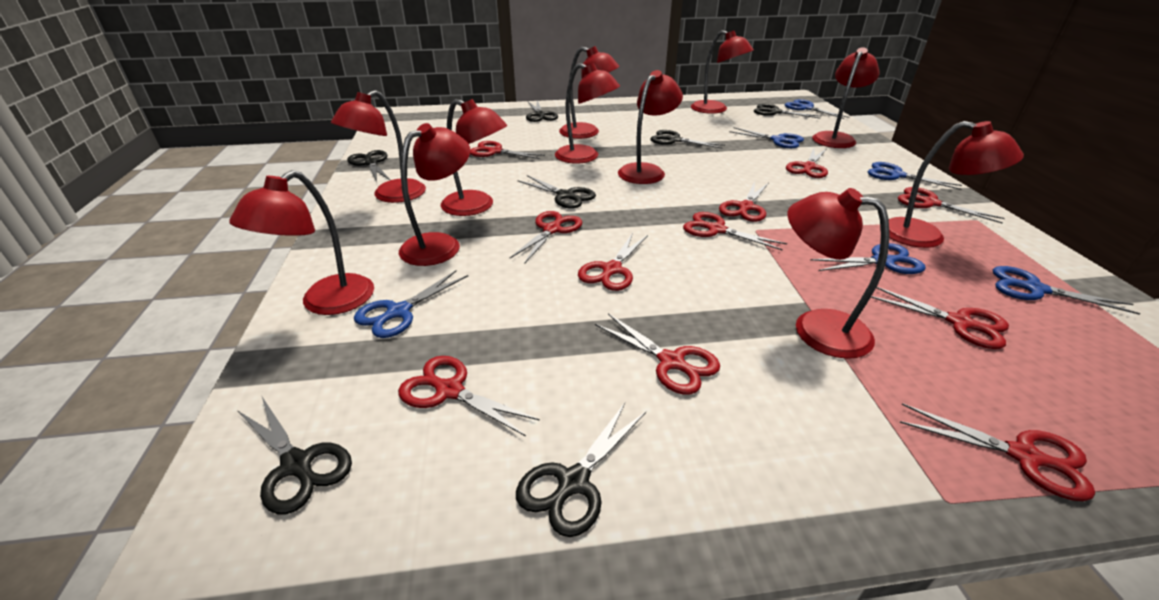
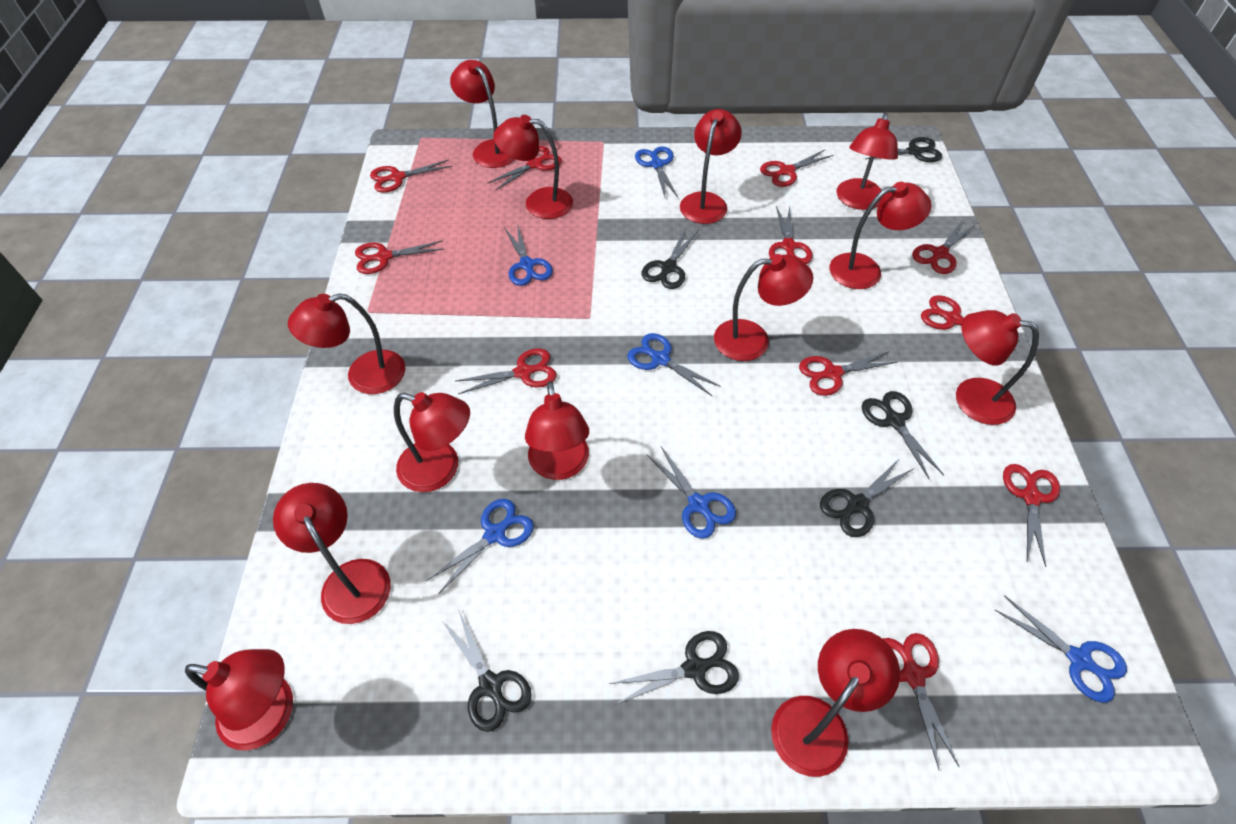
black scissors: [237,397,352,514] [347,150,390,182] [516,403,646,537] [517,175,596,209] [526,100,558,122] [650,130,725,149] [754,104,821,119] = 7 -> [442,609,532,732] [609,631,739,705] [641,229,698,289] [820,458,913,537] [862,391,944,480] [865,137,942,162] = 6
red lamp: [229,170,374,315] [331,90,426,203] [399,123,470,266] [441,99,507,216] [555,63,620,164] [559,46,619,139] [618,70,683,184] [691,30,754,114] [787,188,890,359] [812,47,880,148] [889,121,1024,248] = 11 -> [185,649,293,751] [273,483,391,624] [288,293,405,394] [394,392,470,492] [450,60,515,168] [493,115,573,219] [525,381,589,480] [680,109,742,224] [714,254,813,361] [771,629,900,777] [830,182,931,289] [837,113,898,210] [956,310,1039,425] = 13

